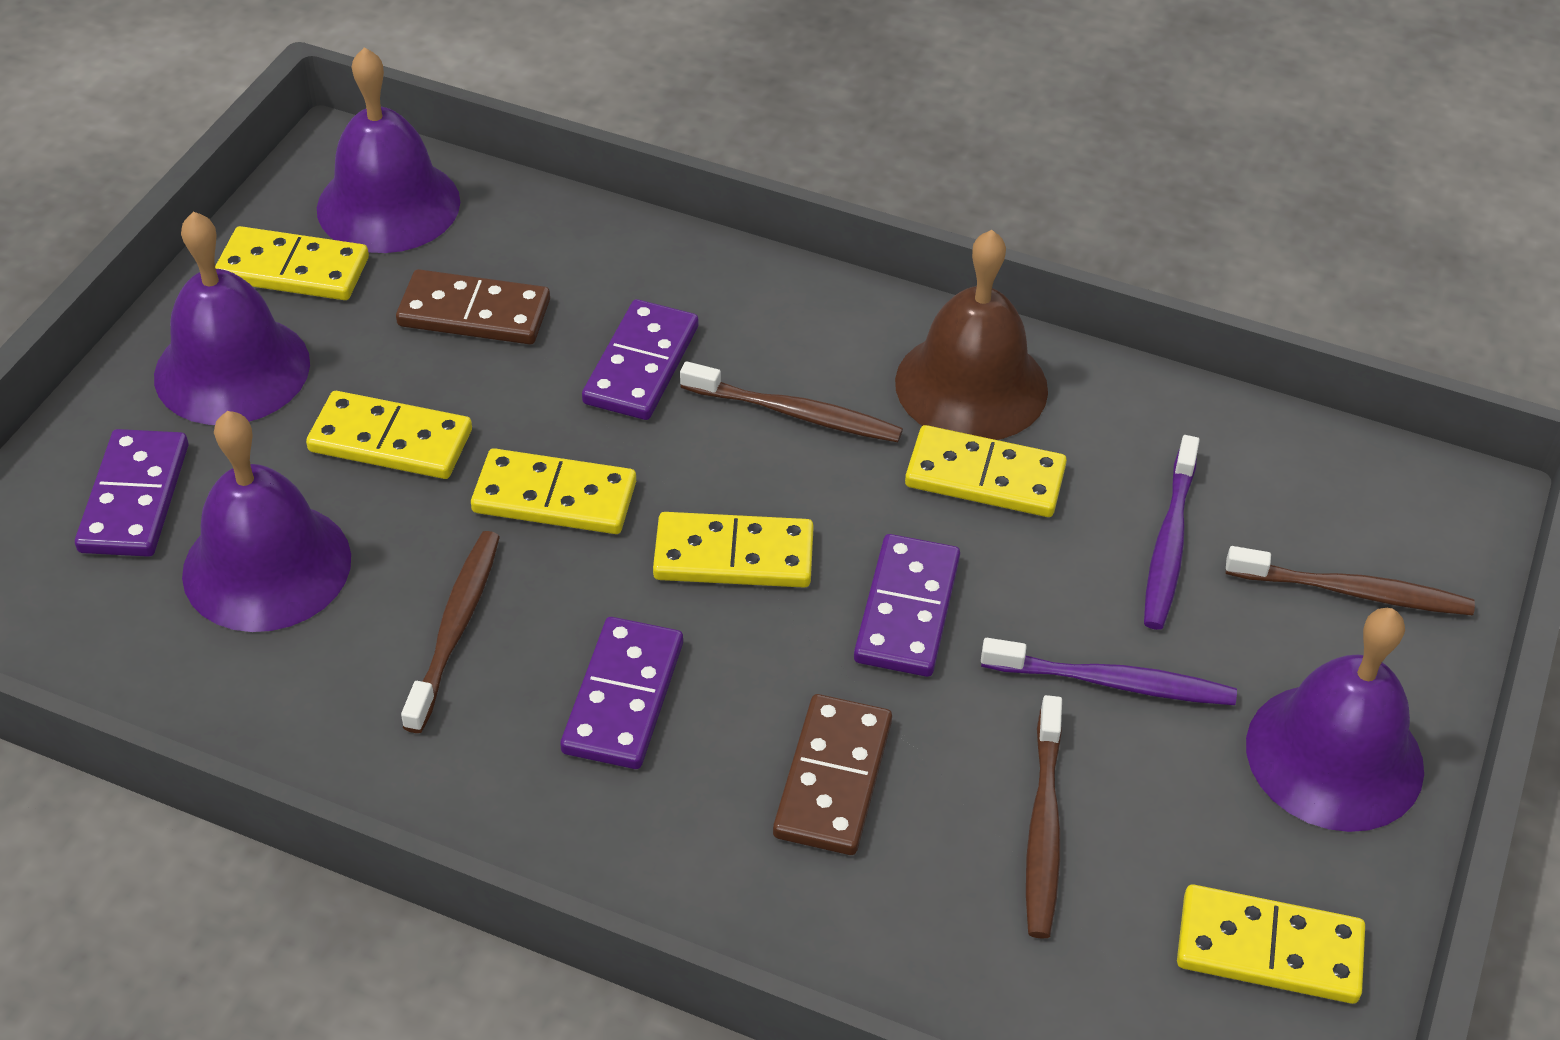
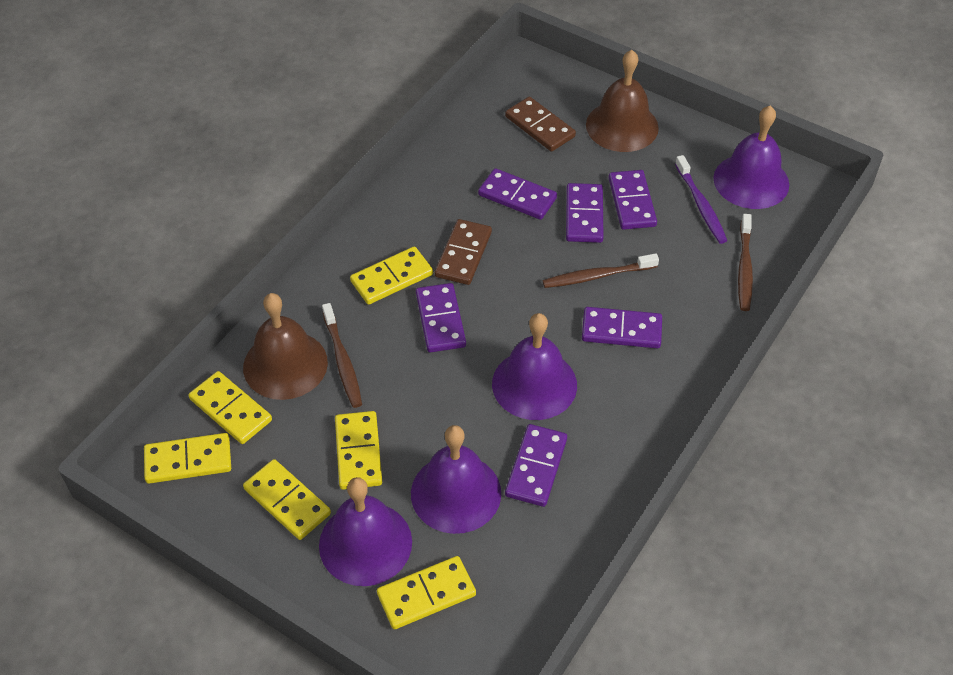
brown bell: [895,230,1048,440] = 1 -> [243,293,328,400] [586,50,659,152] = 2
brown toothbrush: [401,531,500,733] [680,361,903,442] [1026,695,1062,939] [1226,546,1475,615] = 4 -> [322,303,362,408] [543,253,659,288] [738,214,753,311] = 3
purple domino: [75,429,189,557] [560,617,683,769] [582,299,698,420] [854,534,960,677] = 4 -> [416,283,466,352] [478,168,557,220] [505,424,567,507] [566,183,603,243] [582,307,662,348] [608,170,657,230] = 6
purple toothbrush: [981,638,1237,705] [1144,435,1200,630] = 2 -> [675,155,727,244] = 1

